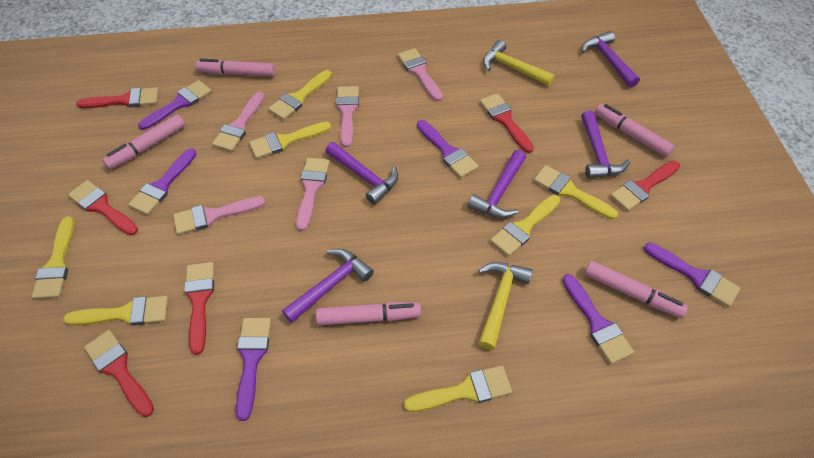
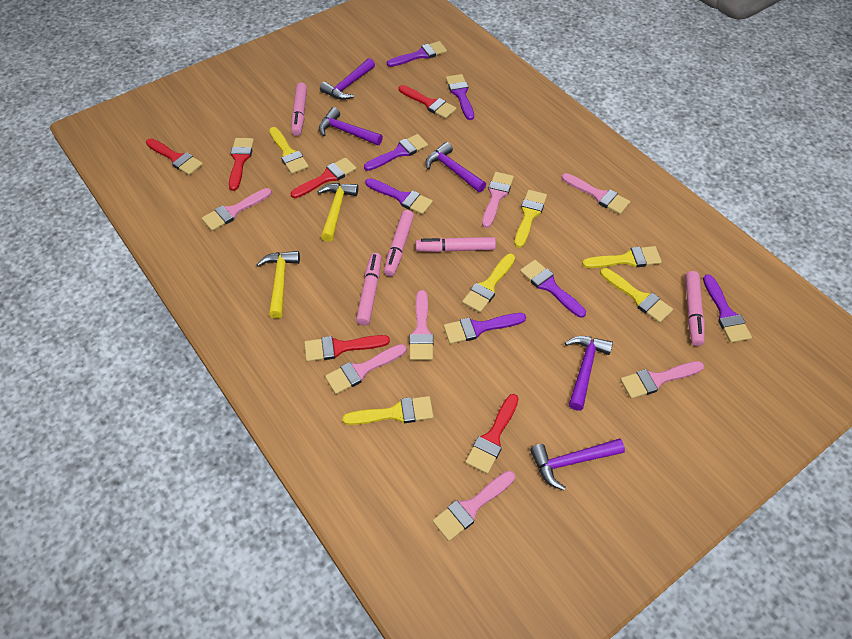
pink brush: [173,196,266,235] [212,92,264,152] [296,158,330,231] [336,86,359,147] [398,48,443,101] = 5 -> [202,188,272,231] [325,344,407,394] [409,290,434,360] [433,471,515,541] [482,172,514,228] [562,173,630,214] [620,361,704,399] = 7
purple brush: [128,148,196,215] [138,80,212,130] [236,318,271,421] [417,120,478,178] [562,274,634,364] [644,243,741,307] = 6 -> [364,134,428,171] [365,178,433,215] [387,41,447,67] [444,313,526,344] [446,74,474,120] [520,260,586,318] [703,274,752,343] = 7
yellow brush: [32,216,74,299] [63,296,168,326] [249,122,331,159] [269,70,332,120] [404,365,512,412] [490,195,560,256] [534,165,618,220] = 7 -> [269,127,309,174] [343,396,434,425] [462,254,515,313] [514,190,547,248] [582,246,662,268] [600,268,673,323] = 6

